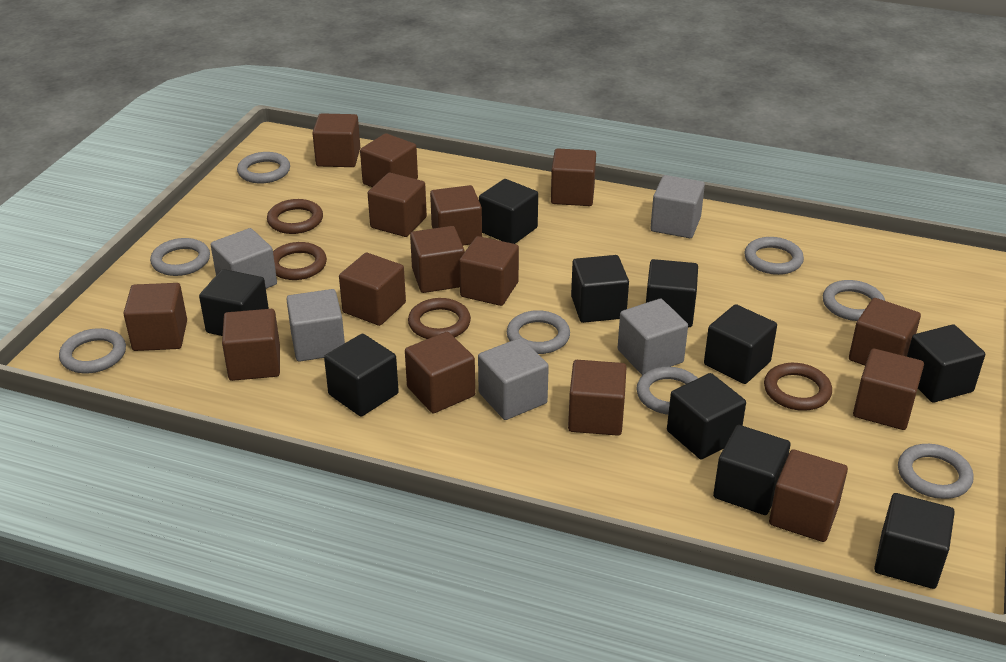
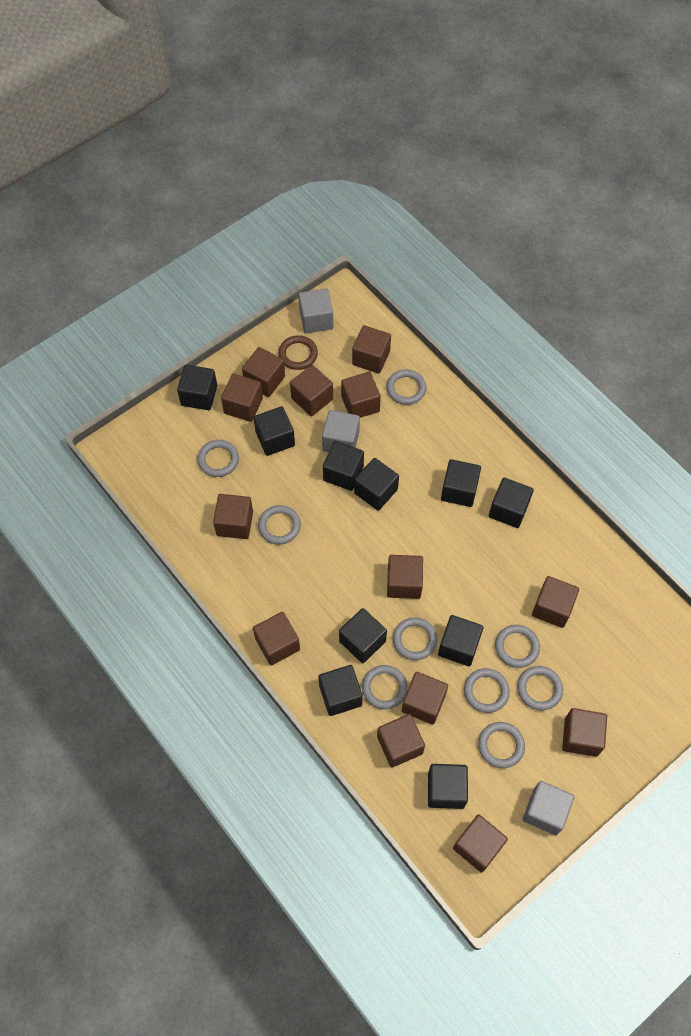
brown cube: [123,283,187,351] [222,309,280,381] [312,113,360,167] [339,253,406,326] [360,133,418,187] [368,173,427,237] [405,332,475,413] [410,226,465,293] [430,185,482,245] [459,236,519,306] [551,148,596,206] [568,360,627,436] [769,449,848,542] [849,298,921,366] [853,349,924,430] = 15 -> [213,494,253,539] [221,373,263,422] [242,347,285,397] [253,612,300,665] [290,365,333,416] [341,372,381,418] [352,325,391,373] [377,714,425,767] [387,555,423,599] [402,672,448,725] [453,814,508,873] [532,576,579,628] [562,708,607,757] = 13
brown ring: [267,199,323,234] [273,242,327,280] [408,298,471,339] [764,363,832,411] = 4 -> [278,335,318,370] = 1
grey cube: [211,228,277,289] [286,289,345,362] [478,338,549,420] [618,299,688,375] [650,175,705,238] = 5 -> [299,289,333,333] [322,410,360,452] [523,781,575,835] = 3
grey ring: [59,328,126,373] [150,238,210,276] [237,152,290,183] [507,310,570,354] [637,367,698,415] [744,237,804,275] [823,280,885,321] [898,444,974,499] = 8 -> [197,440,239,477] [258,505,301,545] [362,665,408,709] [386,369,427,405] [393,617,438,660] [464,668,510,713] [478,722,525,768] [495,625,540,668] [517,666,563,711] = 9

